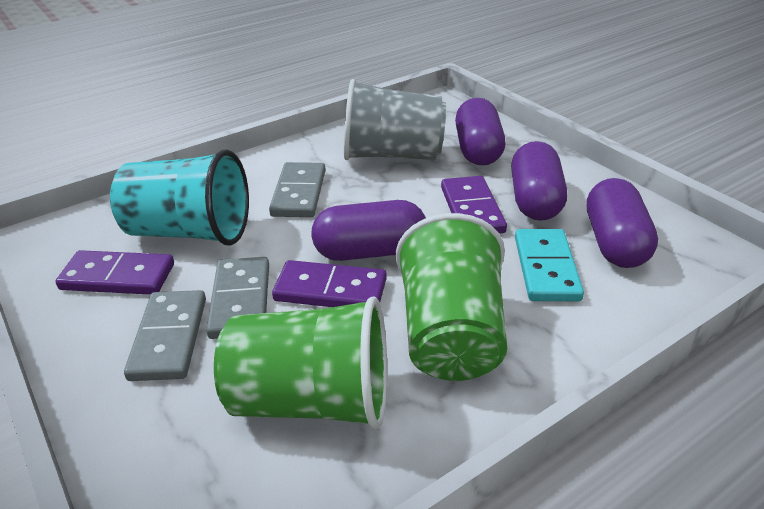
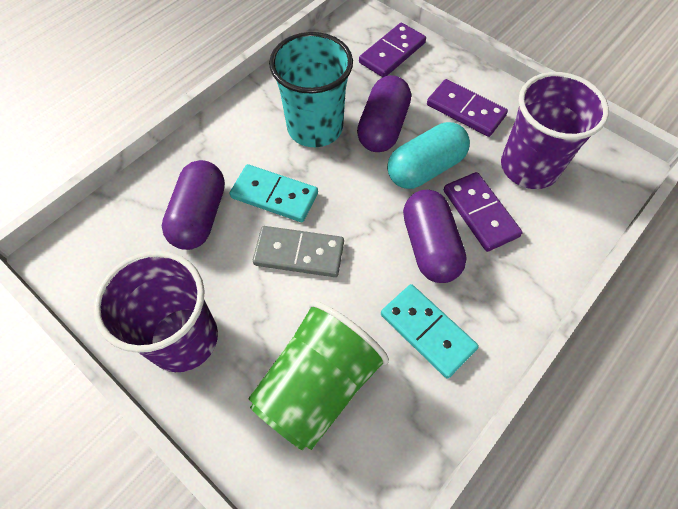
green cup: [214,296,387,429] [396,213,507,381] = 2 -> [248,301,389,450] = 1
grey cup: [344,79,446,160] = 1 -> none = 0
grey domino: [124,290,206,381] [206,257,269,339] [269,162,326,217] = 3 -> [253,226,344,277] = 1
purple capsule: [311,200,426,261] [455,98,505,166] [511,141,567,221] [587,178,658,268] = 4 -> [162,160,225,250] [357,75,411,152] [403,189,467,283] = 3
purple cup: none = 0 -> [93,251,218,372] [501,72,609,189] = 2
turquoise capsule: none = 0 -> [387,122,470,189] = 1
turquoise domino: [515,229,584,301] = 1 -> [230,164,318,222] [381,284,479,379] = 2

